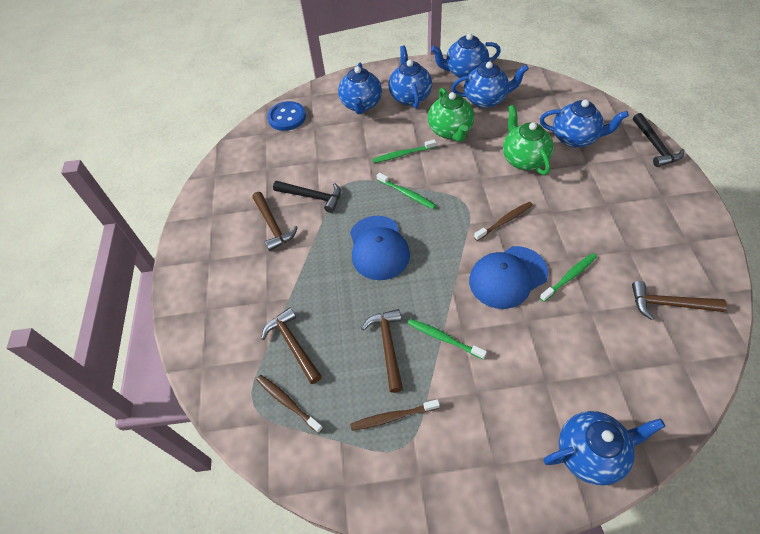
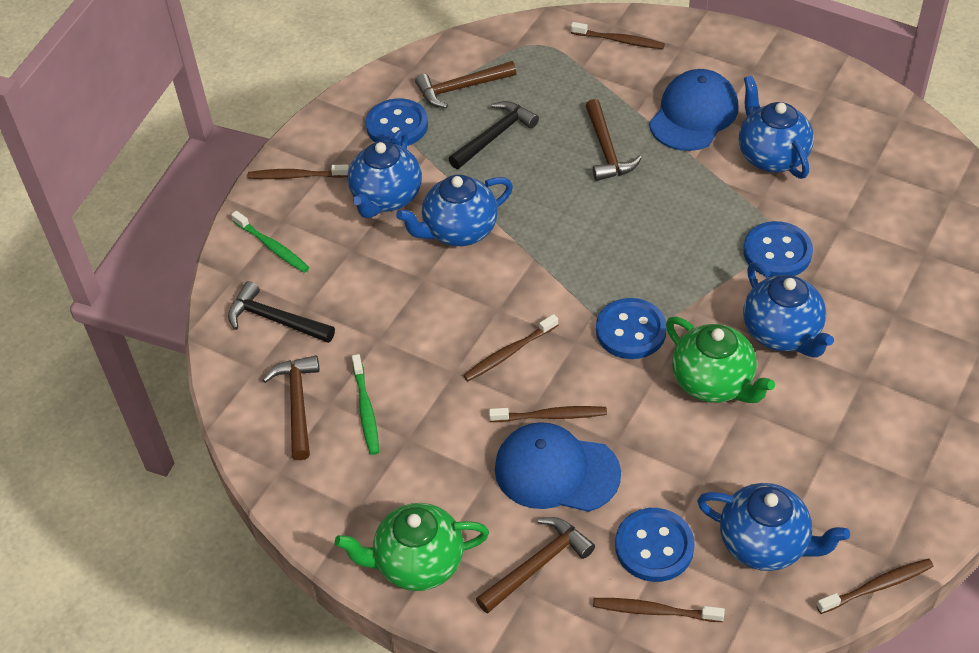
blue button: [267,101,306,131] = 1 -> [365,98,428,146] [596,298,667,359] [615,508,695,582] [743,221,813,277] = 4
blue teapot: [338,63,382,114] [388,46,432,109] [431,33,501,78] [451,61,529,108] [540,100,629,148] [543,411,665,486] = 6 -> [347,129,422,218] [396,175,513,246] [697,483,850,571] [739,75,814,179] [743,262,834,358] = 5
brown toothbrush: [256,375,323,433] [350,399,440,431] [474,202,533,241] = 3 -> [247,164,349,179] [463,314,558,381] [489,406,607,422] [571,22,665,49] [593,598,725,622] [816,558,934,614] = 6
green toothbrush: [372,139,436,163] [377,173,436,209] [408,319,487,359] [540,253,597,302] = 4 -> [231,211,309,273] [352,354,379,455] = 2

